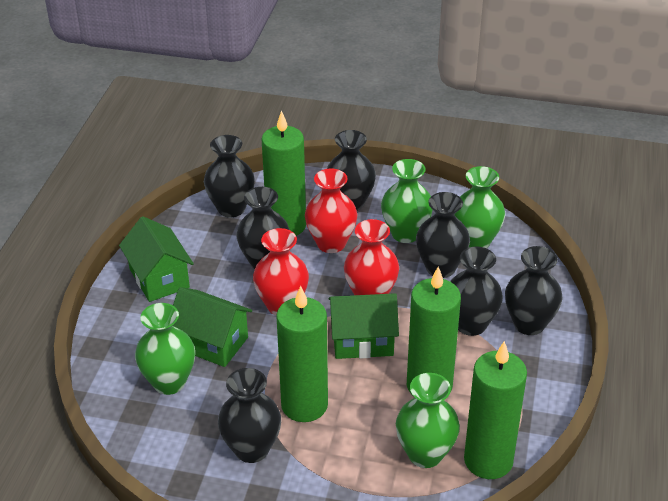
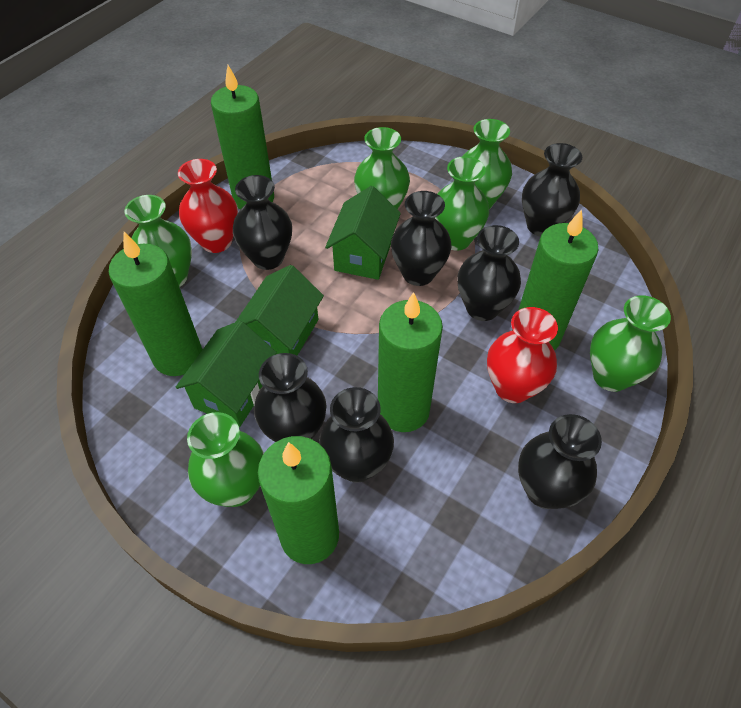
green candle: [262,110,306,236] [276,286,328,422] [407,266,461,394] [464,341,527,479] = 4 -> [109,232,203,376] [211,65,274,210] [258,436,339,564] [378,292,443,432] [512,209,598,350] = 5
green vase: [135,303,195,395] [381,159,432,243] [396,373,460,468] [454,166,505,248] = 4 -> [124,195,192,287] [187,412,264,507] [354,127,410,210] [435,156,489,251] [463,119,512,209] [590,295,671,392] = 6
red vase: [253,228,309,315] [305,168,357,253] [344,219,399,295] = 3 -> [178,159,238,253] [487,307,558,403] = 2

